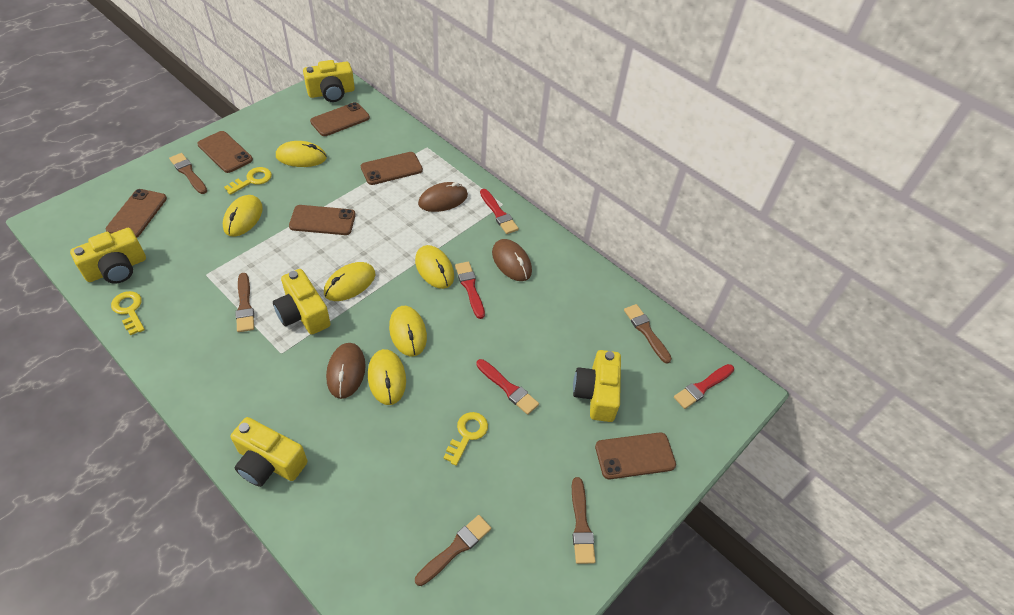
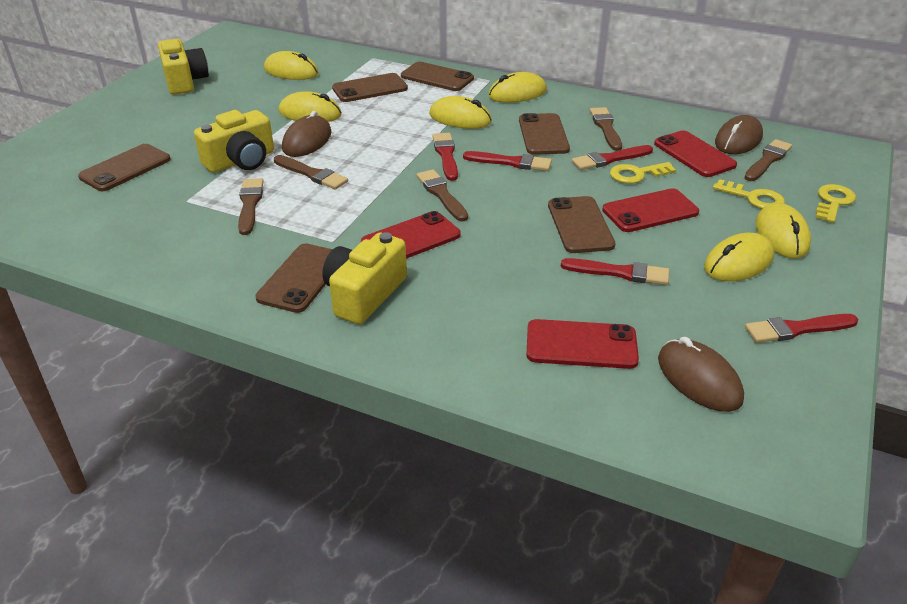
red brush: [455,262,485,319] [476,359,539,415] [480,189,519,234] [674,364,734,409] = 4 -> [433,133,458,181] [463,151,552,171] [561,258,669,285] [571,145,653,170] [745,314,858,343] = 5
red phone: none = 0 -> [361,211,461,259] [526,319,639,369] [602,188,699,232] [654,131,737,177] = 4
yellow camera: [70,228,146,284] [231,417,307,487] [273,269,331,334] [303,60,355,102] [573,350,621,422] = 5 -> [158,39,209,95] [194,110,274,173] [322,232,407,324] = 3

